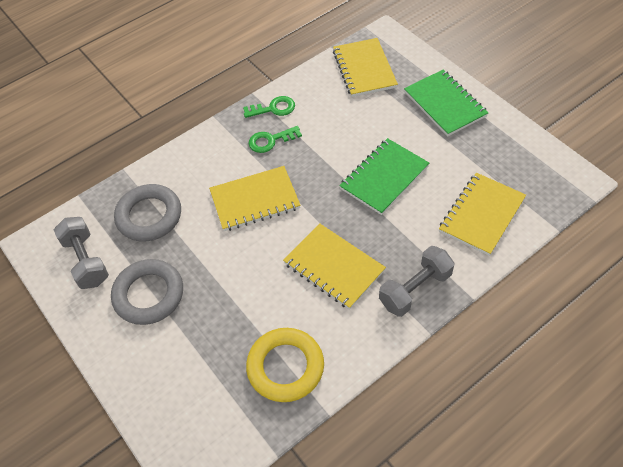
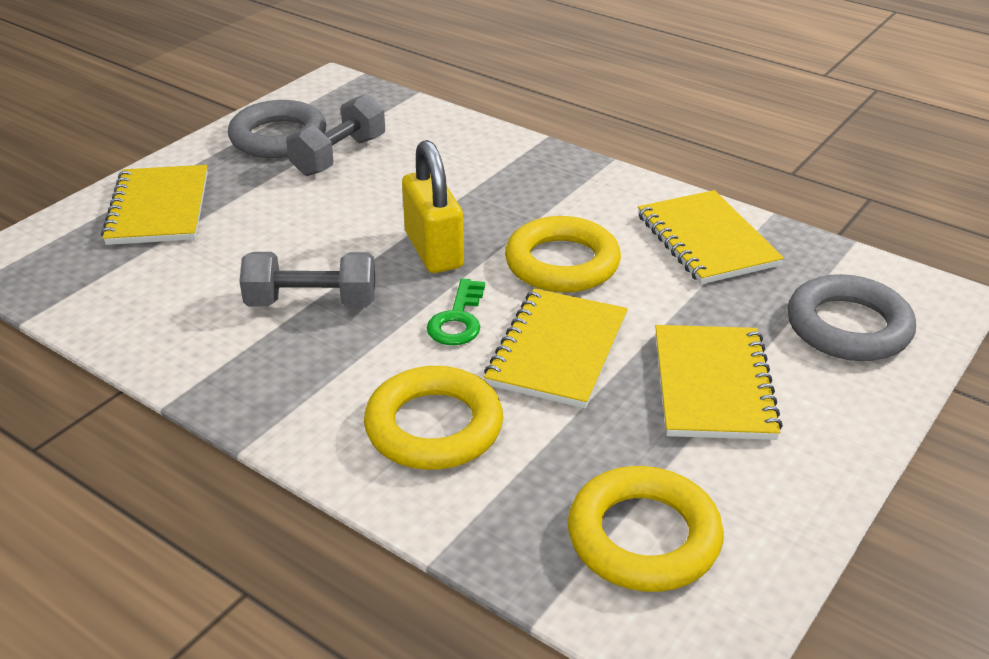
green key: [243,96,295,118] [248,126,302,153] = 2 -> [427,279,485,345] = 1
green notebook: [339,138,429,215] [404,69,488,137] = 2 -> none = 0
yellow padlock: none = 0 -> [402,140,464,273] = 1
yellow ring: [246,328,324,402] = 1 -> [364,366,503,470] [505,216,621,293] [568,466,724,592] = 3

